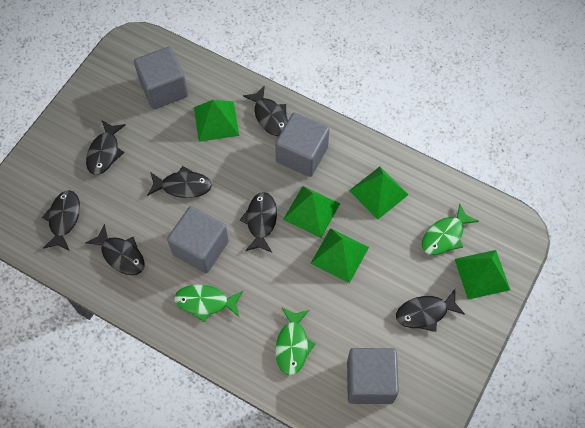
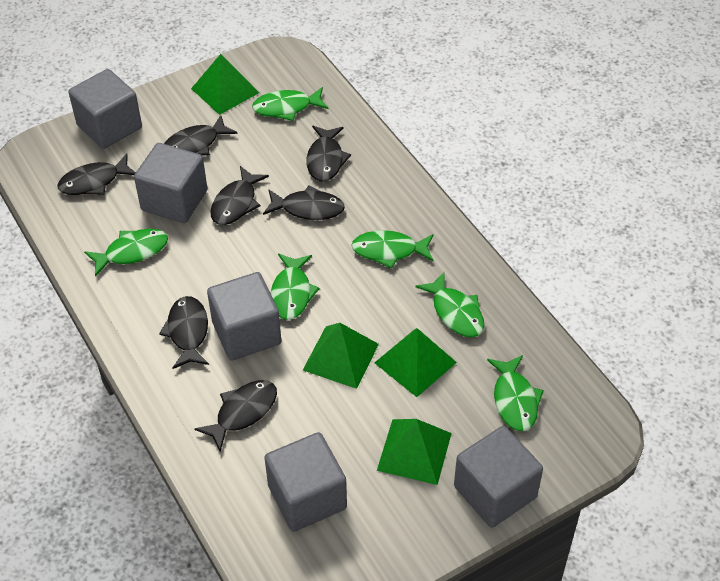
green fish: [174,285,243,323] [275,308,315,375] [422,204,479,255] = 3 -> [84,229,168,277] [252,87,328,121] [271,254,320,320] [351,230,434,269] [415,272,484,337] [487,355,544,431] = 6
green pyramid: [194,100,239,142] [283,186,340,238] [310,228,369,283] [349,167,409,220] [455,250,510,300] = 5 -> [191,54,259,115] [303,323,379,389] [374,328,457,397] [377,419,452,485] = 4
grey cube: [134,47,188,109] [167,206,229,273] [275,112,329,177] [347,348,399,404] = 4 -> [68,69,142,149] [134,143,207,223] [207,272,281,361] [264,432,347,532] [454,426,543,528] = 5

